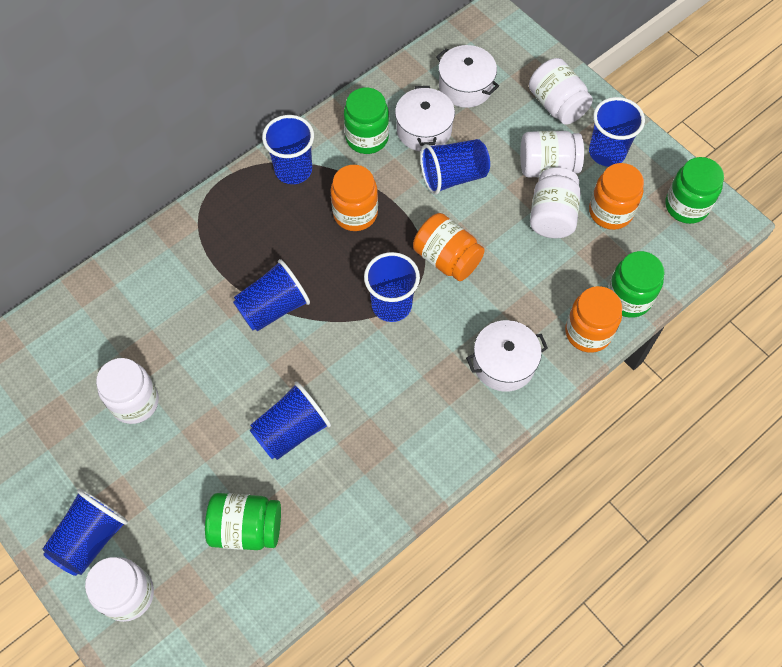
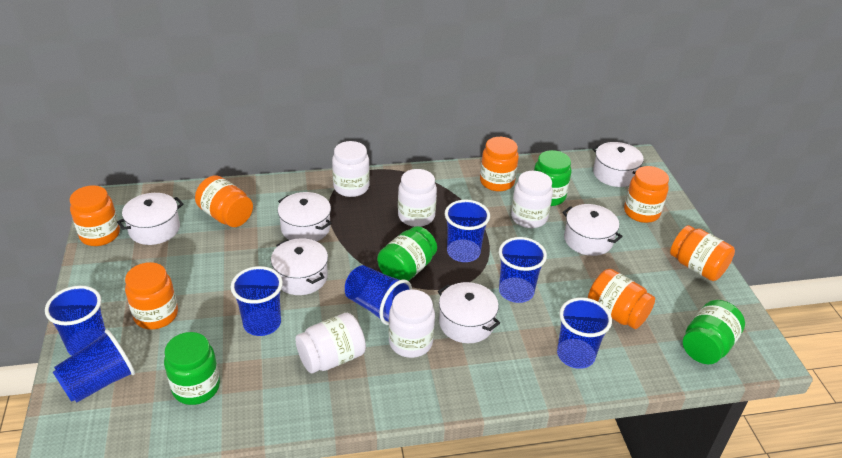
orange jar: [330,165,378,231] [413,213,485,281] [565,286,622,353] [589,163,644,230] = 4 -> [70,185,120,246] [125,262,178,329] [195,175,253,227] [480,137,519,191] [588,269,655,329] [624,166,669,223] [670,225,735,281] = 7
white pot: [395,86,455,152] [436,45,499,108] [466,320,548,392] = 3 -> [117,193,183,245] [271,238,328,295] [278,192,332,241] [438,282,500,343] [562,204,623,256] [592,142,644,187] = 6

